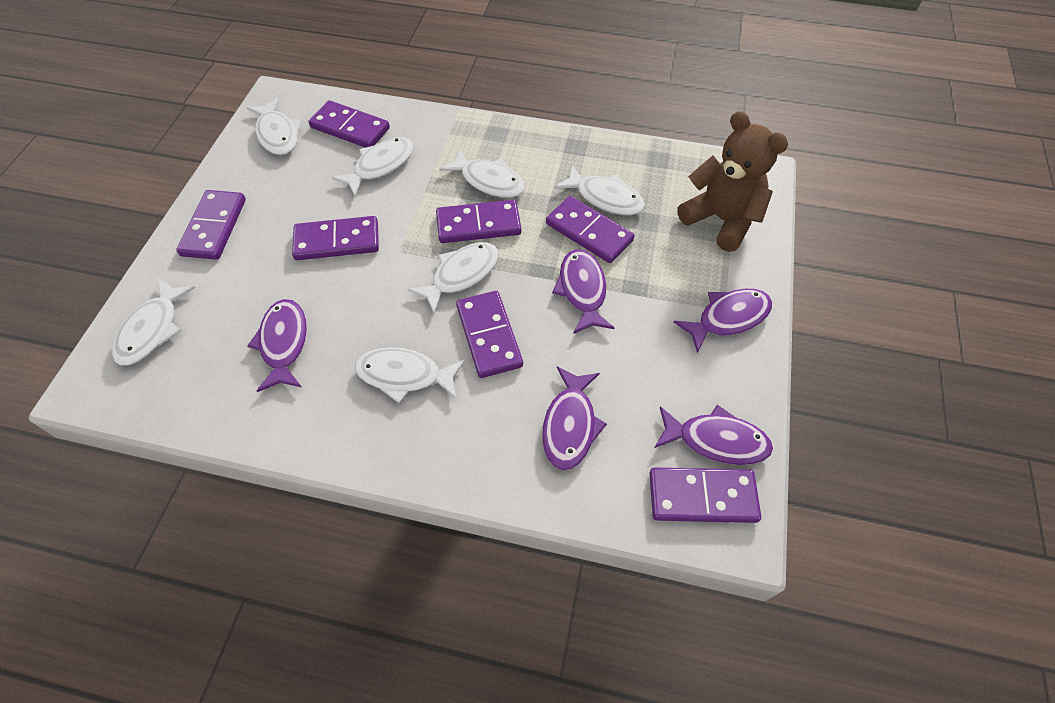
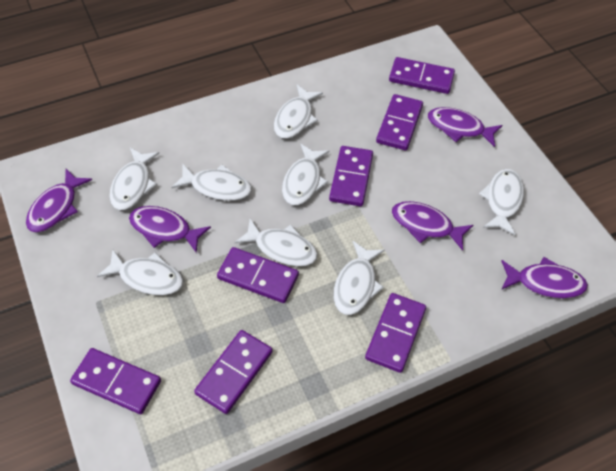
brown teddy bear: [677,111,788,252] = 1 -> none = 0
white fish: [112,279,195,365] [247,98,302,155] [332,137,413,196] [355,347,465,403] [408,242,498,314] [439,148,525,198] [554,165,645,215] = 7 -> [97,250,183,295] [109,148,159,210] [171,164,252,201] [235,218,318,266] [274,85,323,139] [282,144,329,205] [334,241,385,315] [479,169,524,235] = 8

